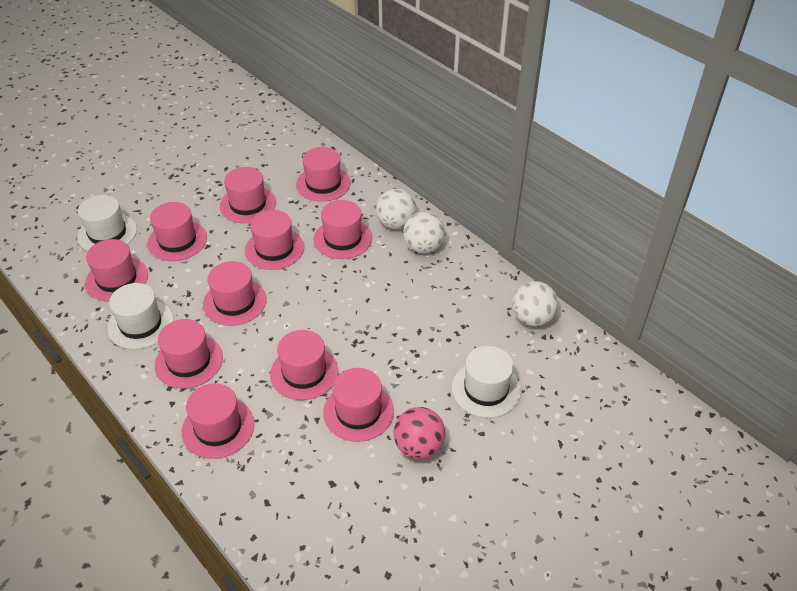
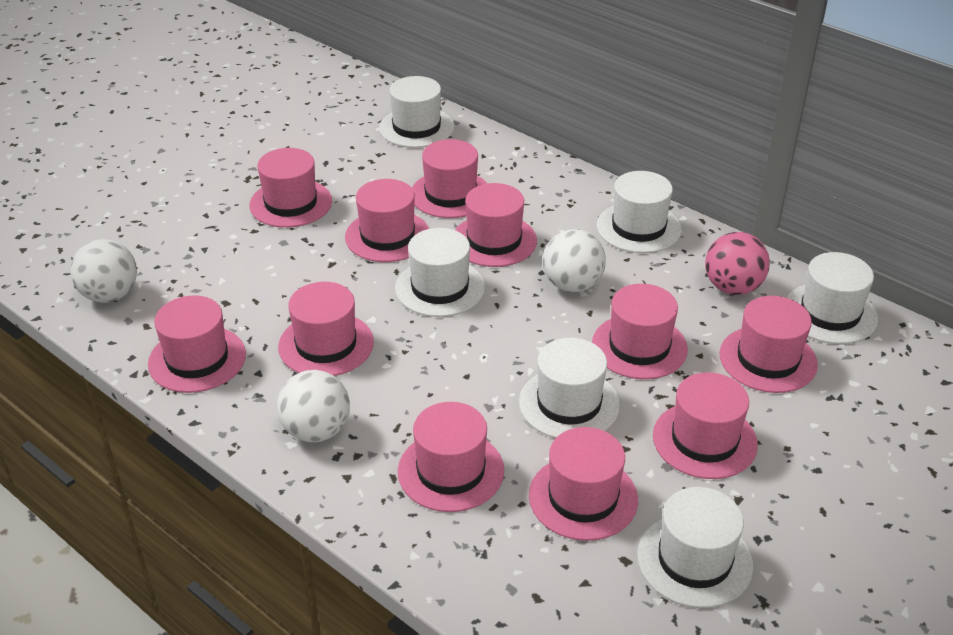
white hat: [77,195,137,251] [107,283,174,349] [452,346,521,418] = 3 -> [379,76,454,148] [395,228,485,317] [519,338,620,438] [597,171,682,253] [637,487,753,608] [786,252,878,344] = 6

